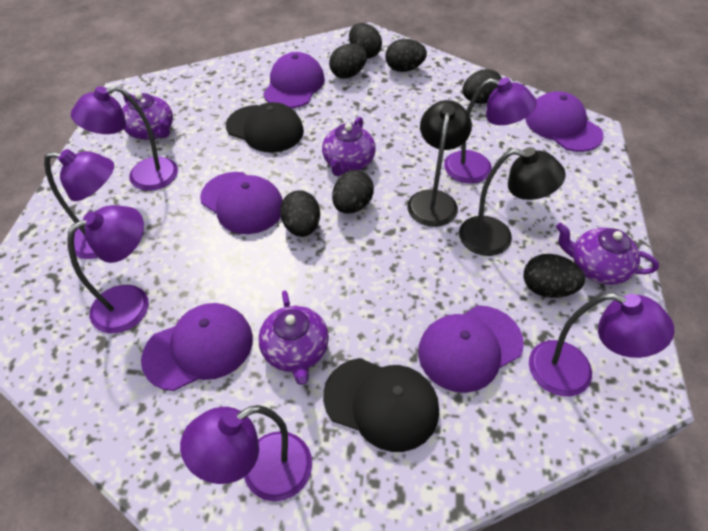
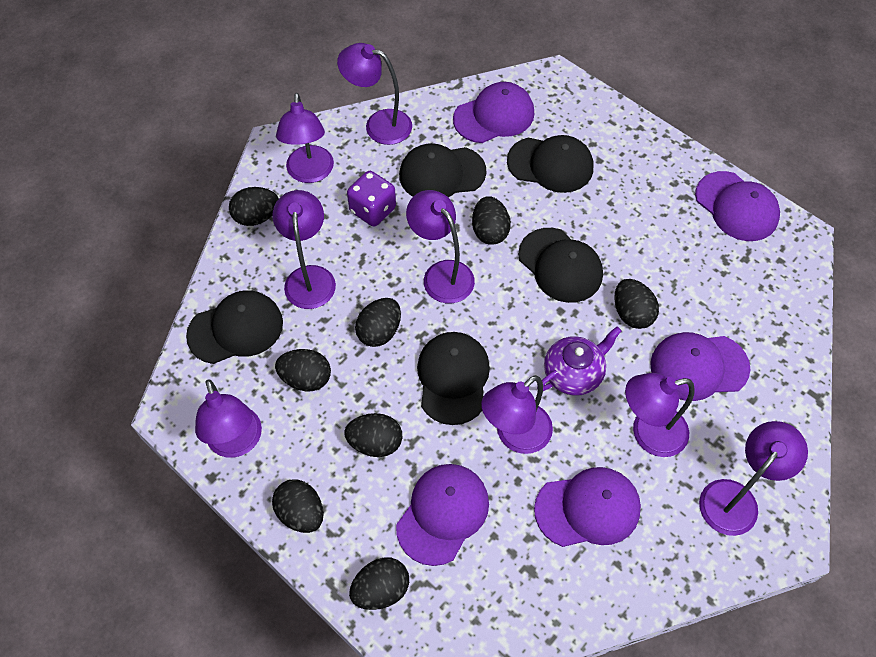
black cap: [226,102,304,153] [323,358,439,452] = 2 -> [186,290,283,364] [399,143,486,197] [417,332,490,425] [507,135,593,193] [518,228,603,303] = 5
black egg: [280,190,320,237] [329,43,367,79] [332,170,374,214] [349,23,382,58] [385,39,427,72] [463,69,502,104] [524,254,585,298] = 7 -> [229,187,279,226] [272,479,324,533] [275,349,331,391] [344,413,402,457] [349,557,409,610] [355,298,401,347] [472,196,511,245] [615,279,659,329] = 8
black lamp: [407,100,472,227] [459,147,566,256] = 2 -> none = 0
purple dice: none = 0 -> [347,171,396,227] = 1
purple lamp: [44,149,114,259] [67,205,149,333] [71,86,178,191] [180,405,312,502] [444,78,537,184] [529,293,674,396] = 6 -> [195,379,262,458] [272,190,336,309] [276,93,334,183] [337,43,412,145] [406,190,475,303] [481,375,553,454] [625,373,695,457] [699,421,808,536] = 8
purple teapot: [122,92,173,140] [258,291,329,385] [322,117,376,176] [556,223,659,285] = 4 -> [537,326,622,396] = 1

